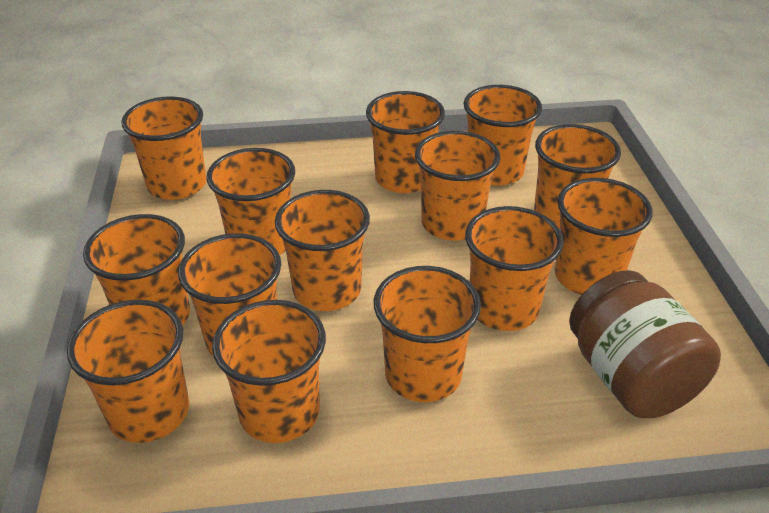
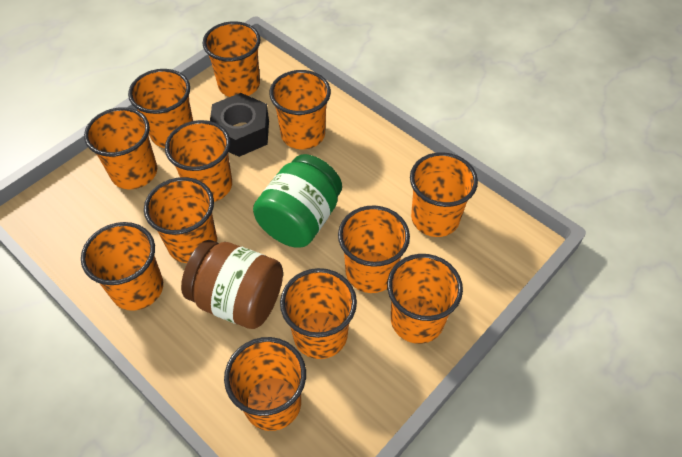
black nut: none = 0 -> [210,93,269,157] = 1
green jar: none = 0 -> [253,154,342,247] = 1
orange cup: [67,300,189,443] [83,214,190,325] [121,96,206,200] [178,233,281,356] [206,148,295,255] [212,300,326,443] [275,190,370,311] [366,91,445,193] [374,266,481,402] [415,131,501,241] [464,85,542,186] [465,206,564,331] [534,124,621,229] [554,178,653,295] = 14 -> [81,222,163,311] [84,107,157,189] [128,69,193,148] [144,177,217,263] [165,120,232,202] [203,21,260,97] [224,337,306,431] [269,70,331,150] [280,268,357,359] [338,205,410,293] [387,254,463,344] [410,152,478,237] = 12

